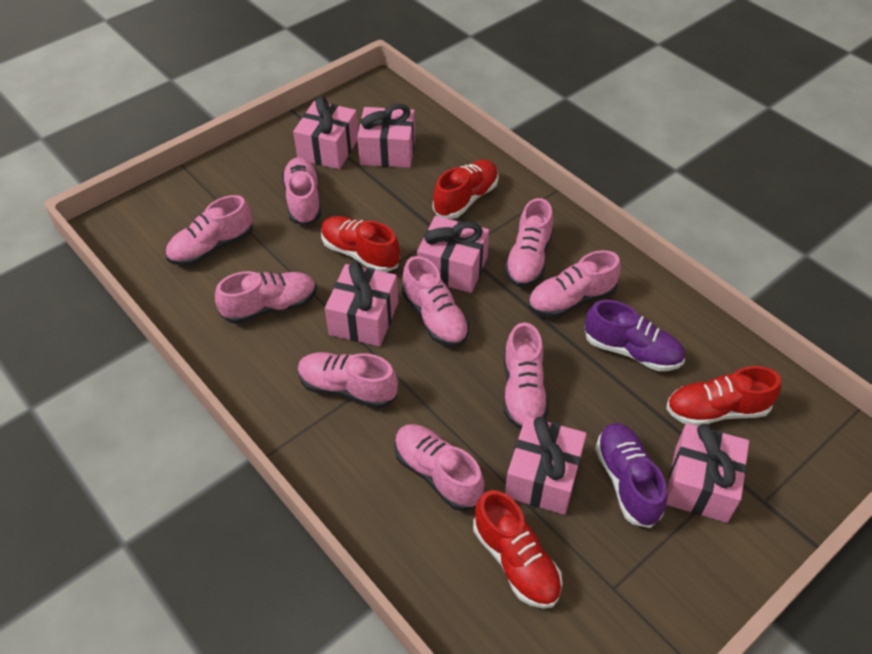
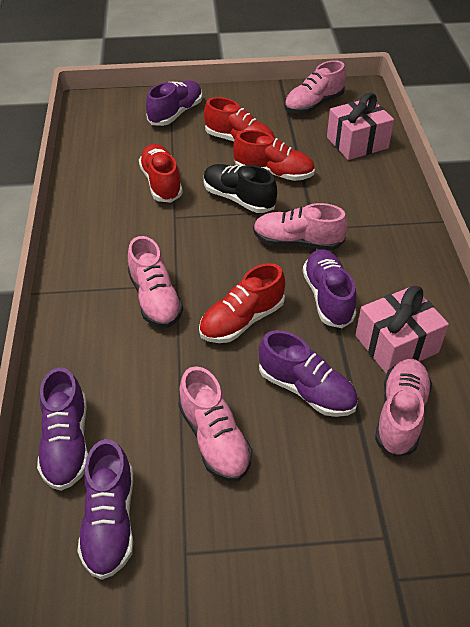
black shoe: none = 0 -> [204,164,277,213] = 1
pink gift: [293,96,358,169] [325,261,398,346] [357,104,415,168] [417,216,489,293] [505,416,587,515] [666,423,749,523] = 6 -> [327,93,394,160] [356,286,449,374] = 2
pink shoe: [166,195,253,266] [215,271,317,324] [282,157,321,226] [298,352,398,409] [394,424,485,511] [402,256,469,347] [504,198,553,287] [504,322,549,429] [528,250,621,318] = 9 -> [128,236,183,328] [178,366,252,482] [253,203,348,250] [284,60,346,114] [375,359,432,457] = 5
purple shoe: [585,300,685,371] [595,423,667,528] = 2 -> [37,367,88,491] [77,439,133,580] [146,80,202,126] [259,330,358,417] [303,249,356,328] = 5

